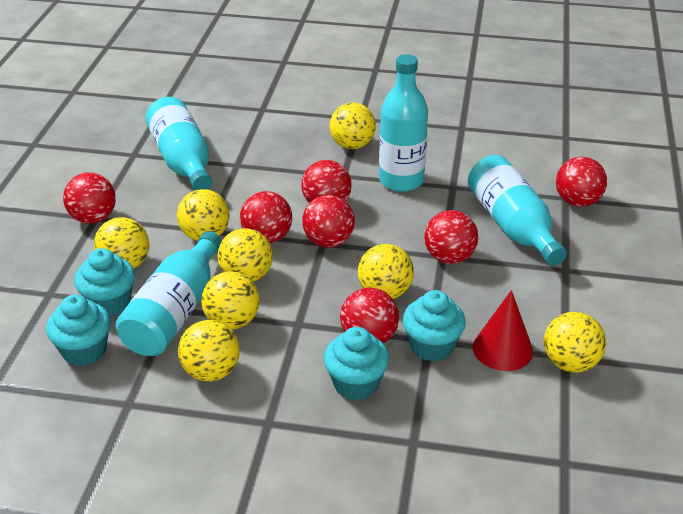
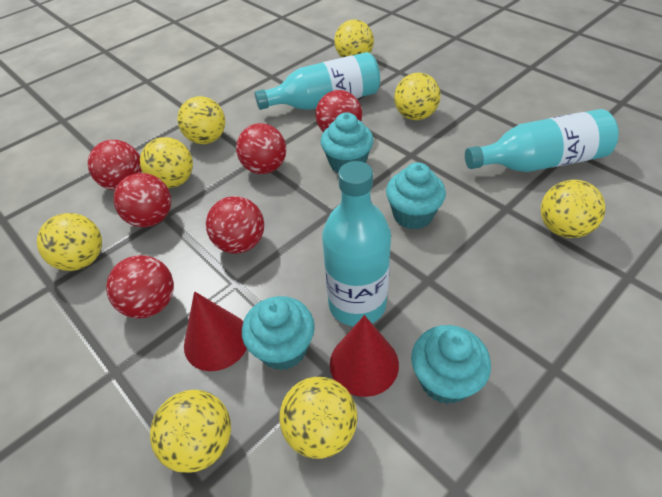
red ball: [63,172,116,224] [240,191,292,243] [301,160,352,203] [302,195,355,248] [340,288,399,343] [424,210,478,264] [556,157,607,207] = 7 -> [88,140,142,190] [106,255,174,319] [113,173,171,227] [206,196,264,254] [236,123,286,174] [315,90,362,132] = 6
red cone: [473,290,533,371] = 1 -> [184,291,247,371] [330,315,399,397] = 2
turquoise bottle: [115,231,221,356] [145,97,212,190] [379,54,428,192] [468,155,567,266] = 4 -> [255,52,380,110] [322,161,391,326] [465,109,619,172] = 3

